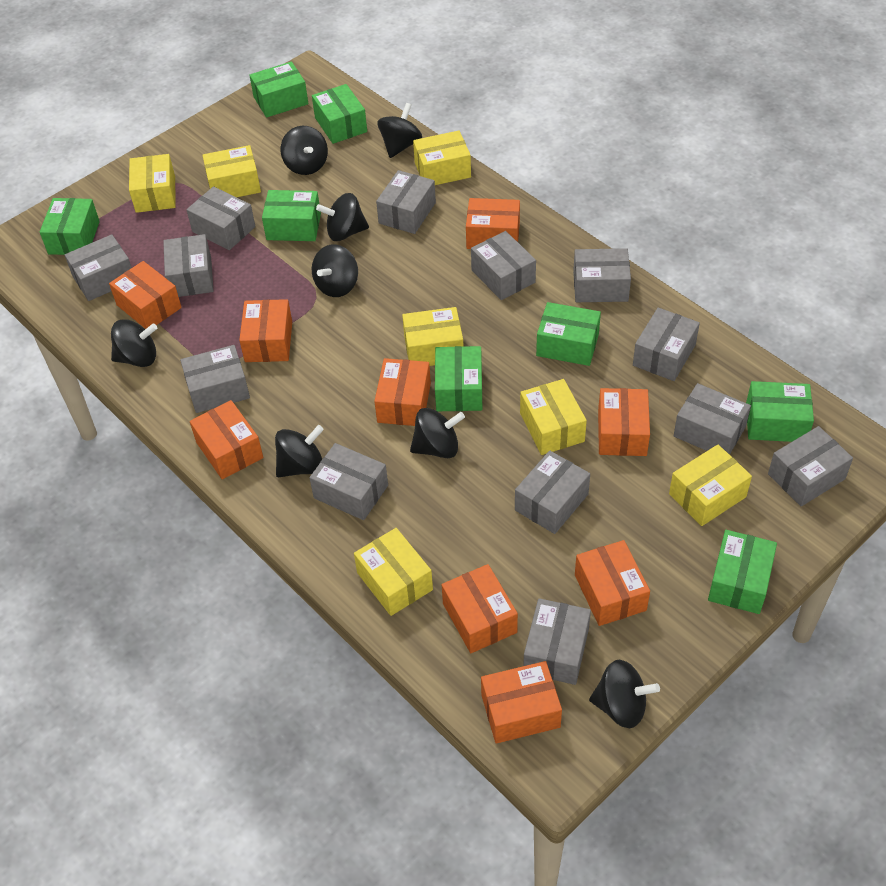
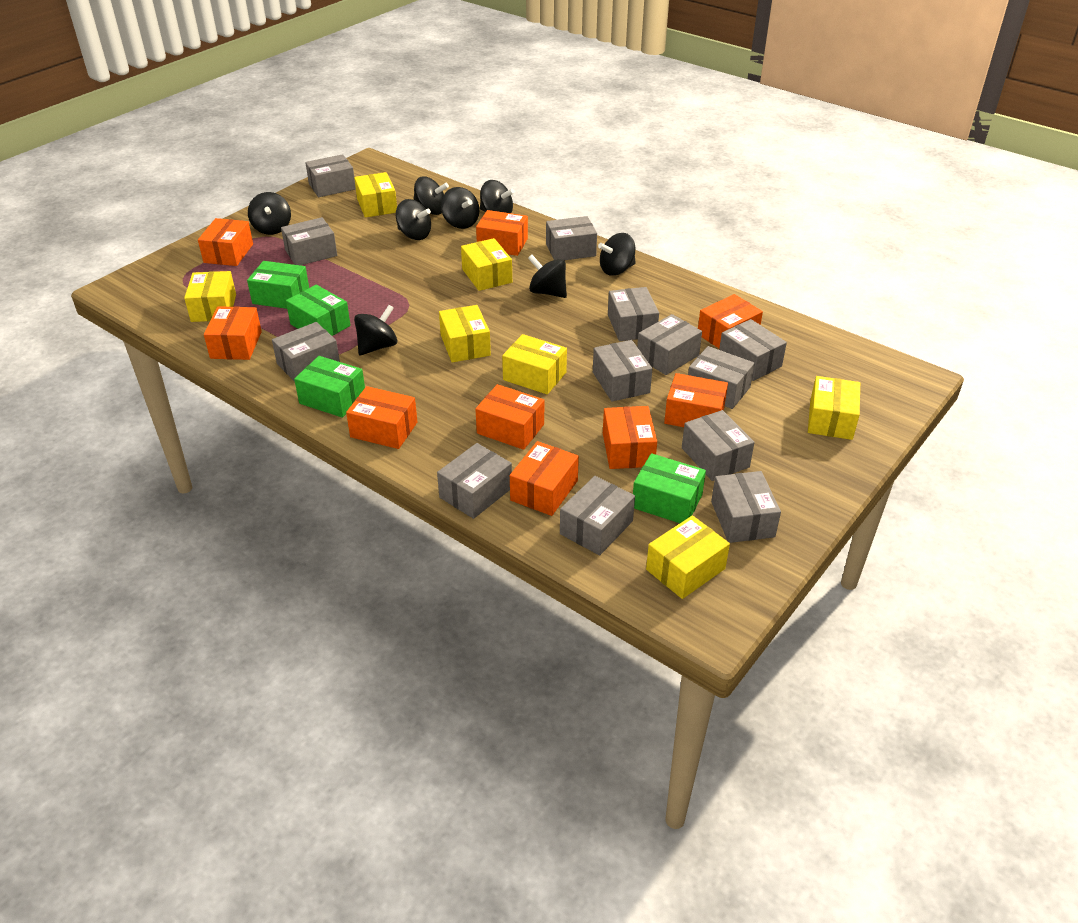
green box: [40,198,100,255] [249,62,308,118] [262,190,321,241] [312,84,367,144] [435,346,482,411] [536,302,601,366] [708,530,777,614] [746,381,814,442] = 8 -> [247,261,309,309] [286,285,351,336] [294,356,365,418] [633,453,706,523] = 4

